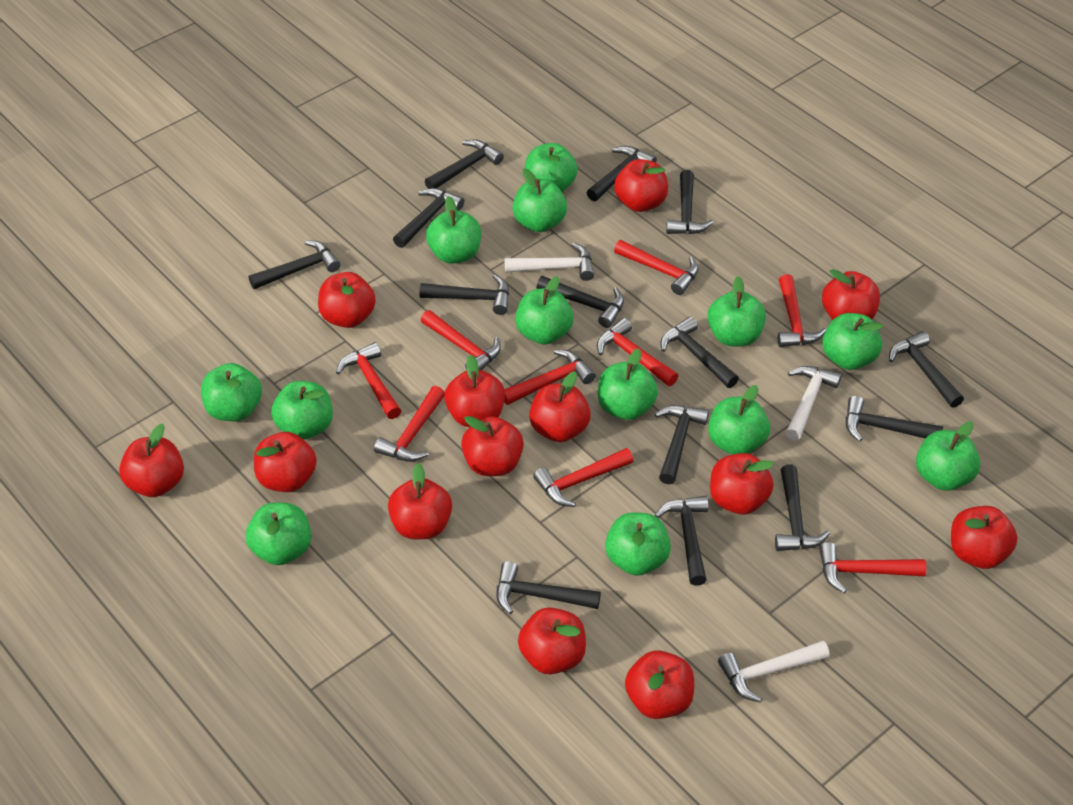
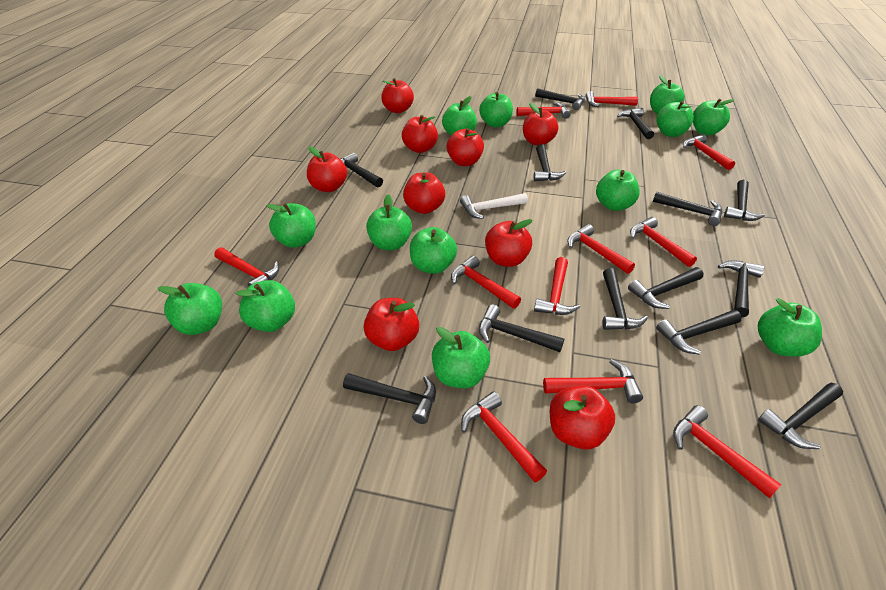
black hammer: [249,240,341,289] [393,188,464,248] [420,274,509,315] [425,140,504,188] [496,561,601,614] [537,276,624,328] [586,146,657,201] [655,405,709,484] [655,496,709,586] [660,317,739,388] [666,170,714,234] [775,465,830,551] [846,396,943,442] [889,331,964,408] = 14 -> [340,152,383,187] [343,373,436,424] [479,304,564,352] [533,144,566,181] [535,89,585,110] [602,268,648,330] [617,108,654,139] [628,267,704,309] [653,191,722,226] [656,310,742,355] [718,260,764,317] [724,180,765,221] [758,383,843,449] = 13
red apple: [119,424,184,497] [254,432,317,492] [318,272,376,328] [388,463,452,539] [444,355,505,427] [461,416,524,476] [518,607,586,674] [529,371,591,442] [614,159,668,212] [625,650,694,719] [710,453,774,515] [822,269,880,320] [951,506,1018,569] = 13 -> [307,147,347,192] [364,298,419,351] [381,78,414,113] [402,115,438,153] [403,172,445,214] [447,128,484,166] [485,219,532,267] [523,103,559,146] [550,385,615,449] = 9
red hammer: [336,342,401,419] [374,386,445,462] [421,310,501,370] [504,350,596,405] [533,448,633,507] [597,318,678,386] [614,240,699,295] [778,274,826,347] [819,542,926,593] = 9 -> [214,247,279,287] [451,255,521,309] [461,391,547,482] [516,102,571,119] [534,257,580,315] [543,359,643,404] [567,224,635,274] [585,91,638,107] [630,217,697,267] [673,405,781,498] [683,134,735,170] = 11
white hammer: [504,242,594,281] [718,641,830,702] [785,366,842,441] = 3 -> [460,193,528,219] = 1

